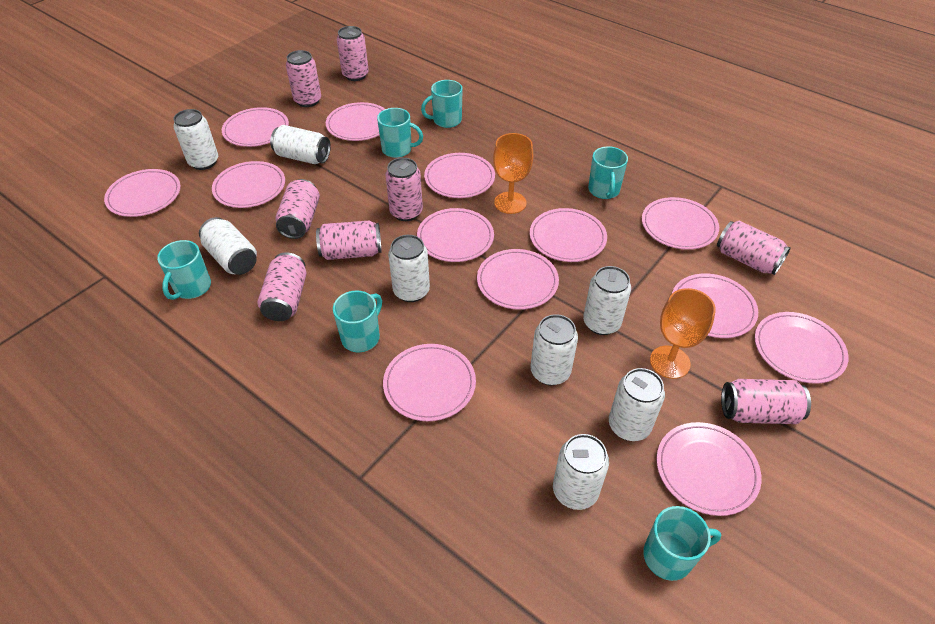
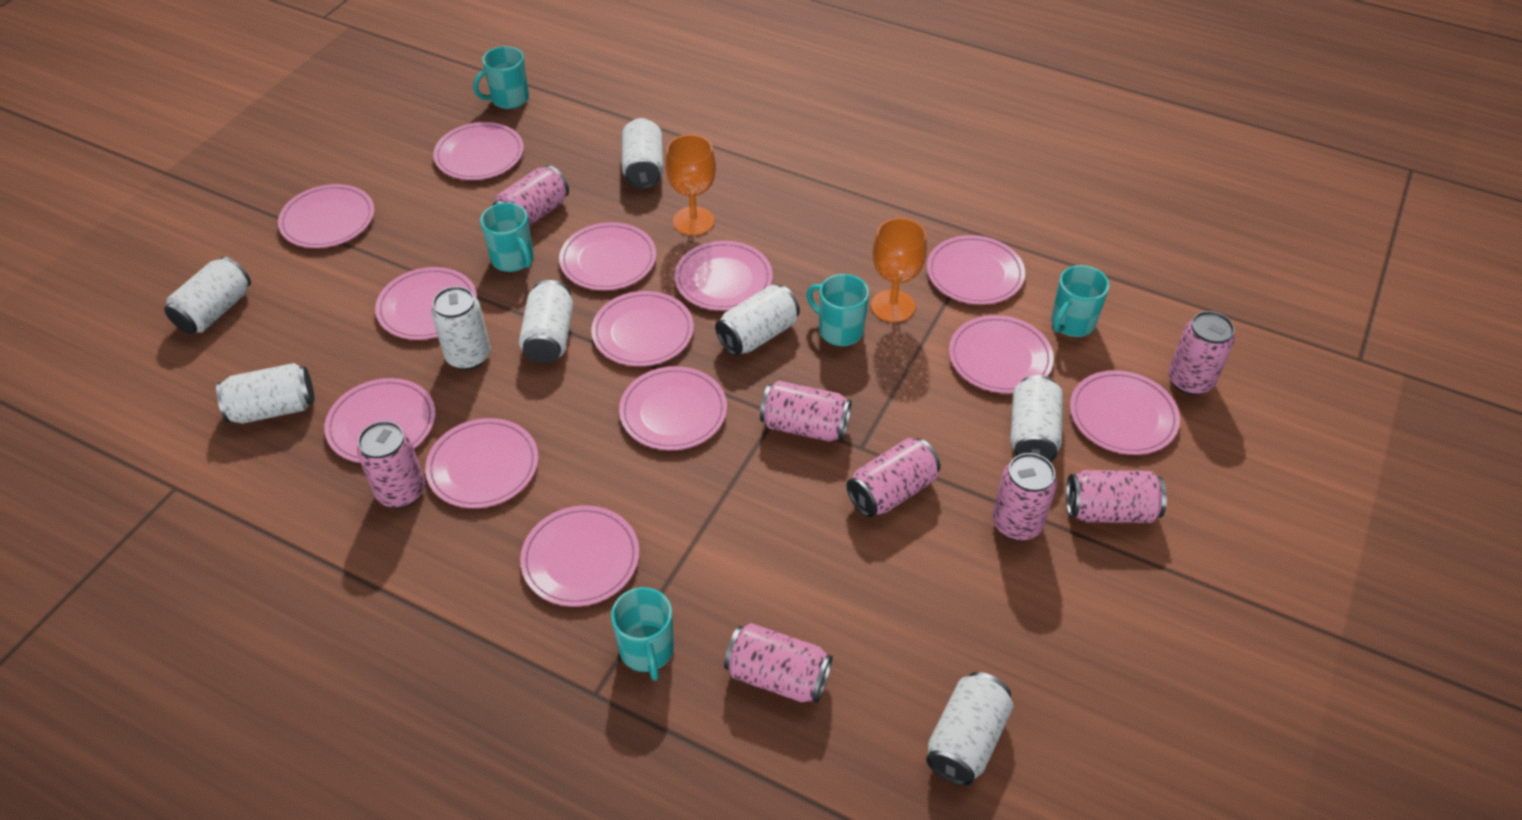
turquoise mug: [157,240,211,300] [333,291,382,352] [377,108,423,158] [421,80,463,128] [588,146,628,199] [643,506,721,581] = 6 -> [473,46,529,109] [480,203,533,272] [611,587,674,681] [807,274,869,346] [1051,265,1109,337] = 5

